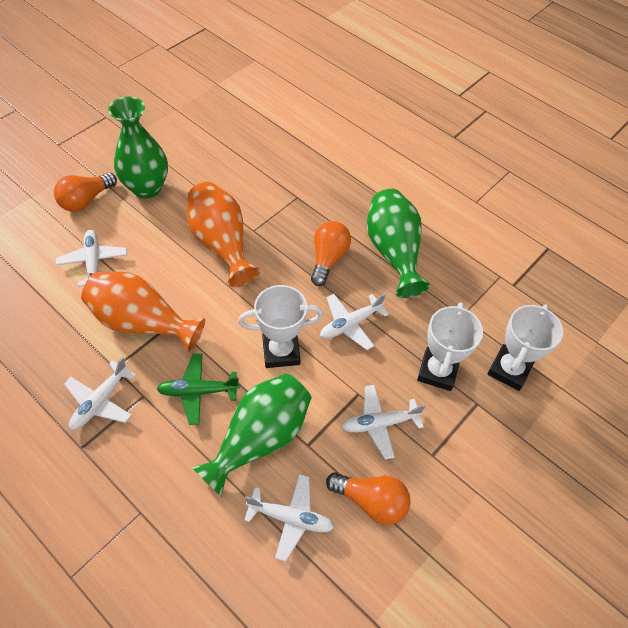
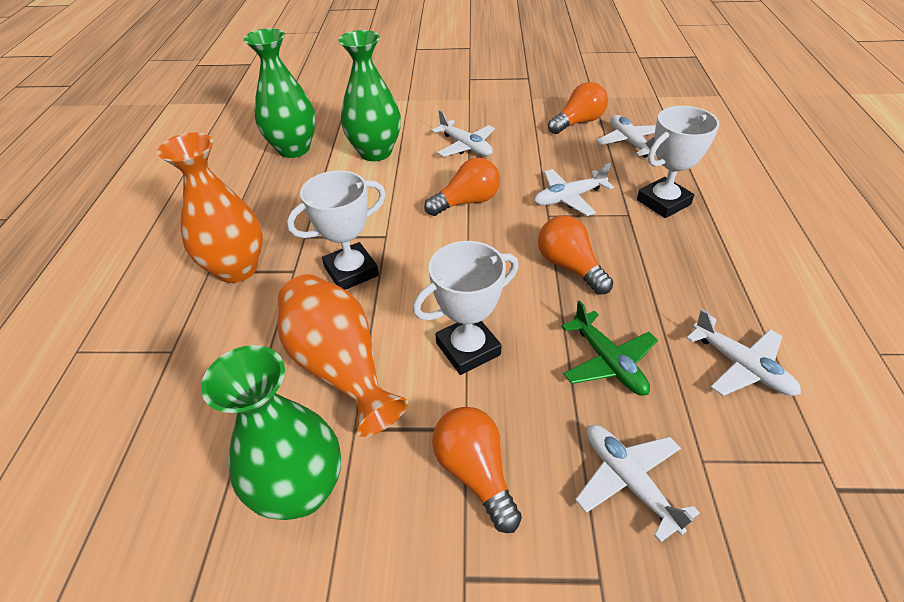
orange light bulb: [54,173,117,212] [311,221,351,286] [326,472,411,525] = 3 -> [424,158,500,216] [432,407,522,533] [538,215,613,295] [548,82,608,134] = 4

